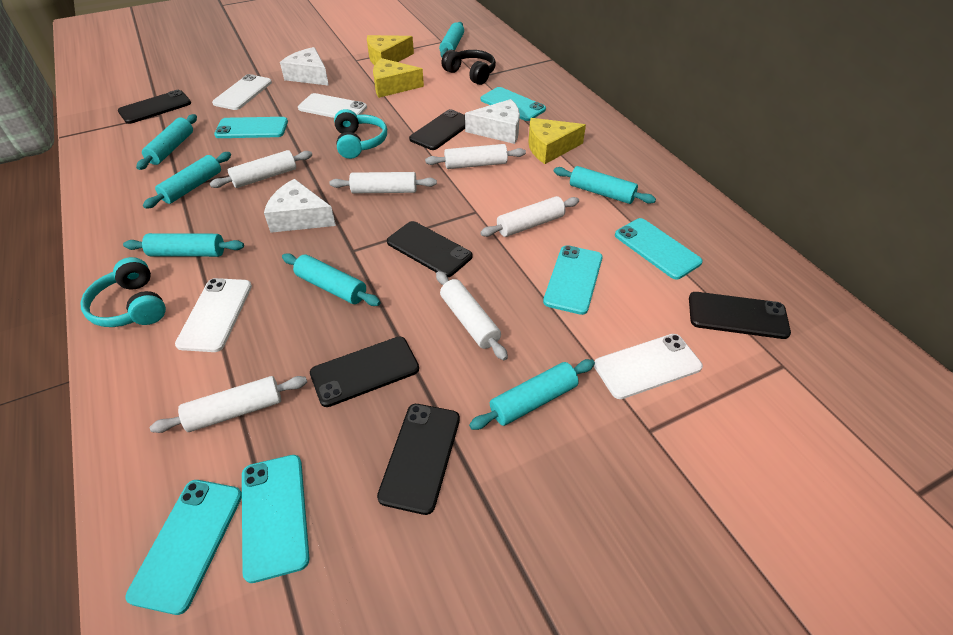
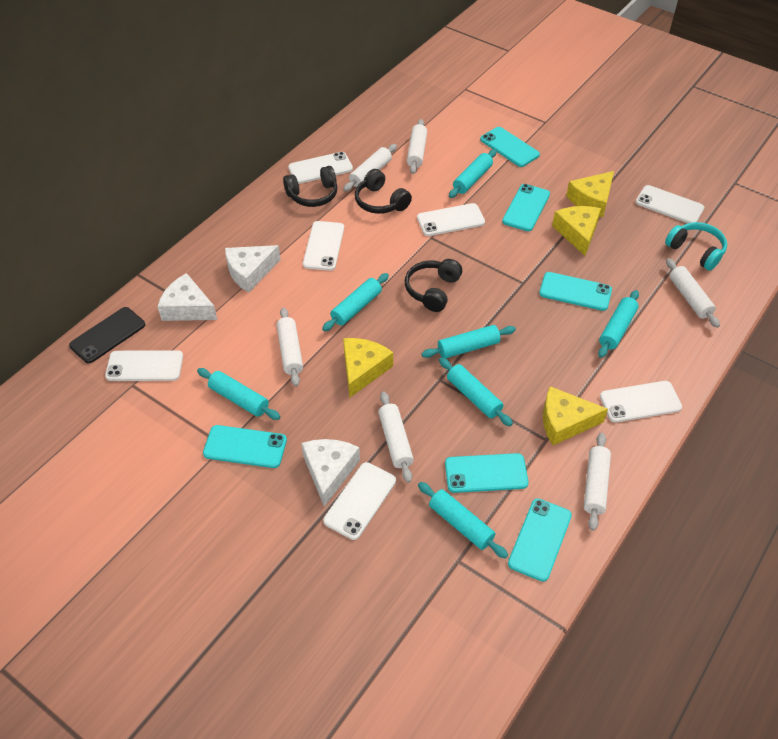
black headphones: [442,50,496,85] = 1 -> [283,166,337,207] [355,169,412,214] [405,259,462,312] = 3
black phone: [118,90,191,124] [310,337,419,407] [377,404,460,515] [387,221,472,277] [409,109,465,150] [689,292,791,339] = 6 -> [69,307,145,363] = 1
turquoise headphones: [81,257,166,327] [334,109,387,159] = 2 -> [665,222,727,271] = 1
white phone: [175,278,252,352] [212,74,272,110] [298,93,367,118] [594,334,703,399] = 4 -> [105,350,183,381] [288,152,353,184] [303,221,344,271] [323,462,396,540] [417,203,485,236] [600,381,682,423] [636,185,704,223] = 7
yellow cheese: [367,35,414,65] [373,58,424,98] [528,118,586,164] = 3 -> [343,338,393,397] [543,386,608,445] [552,206,601,256] [566,171,614,217] = 4

